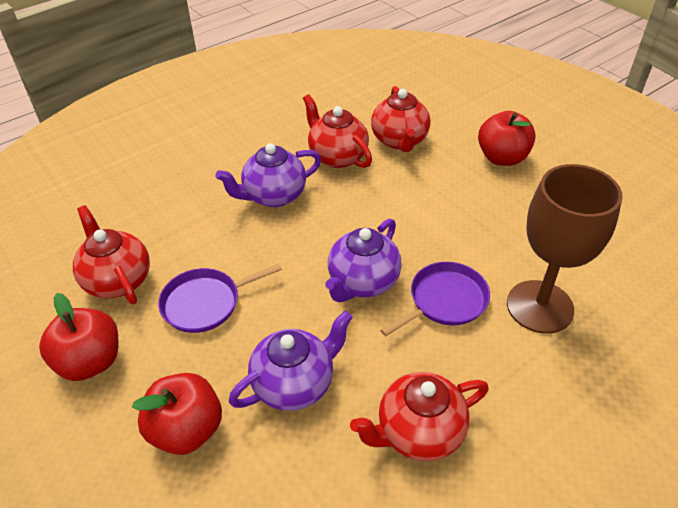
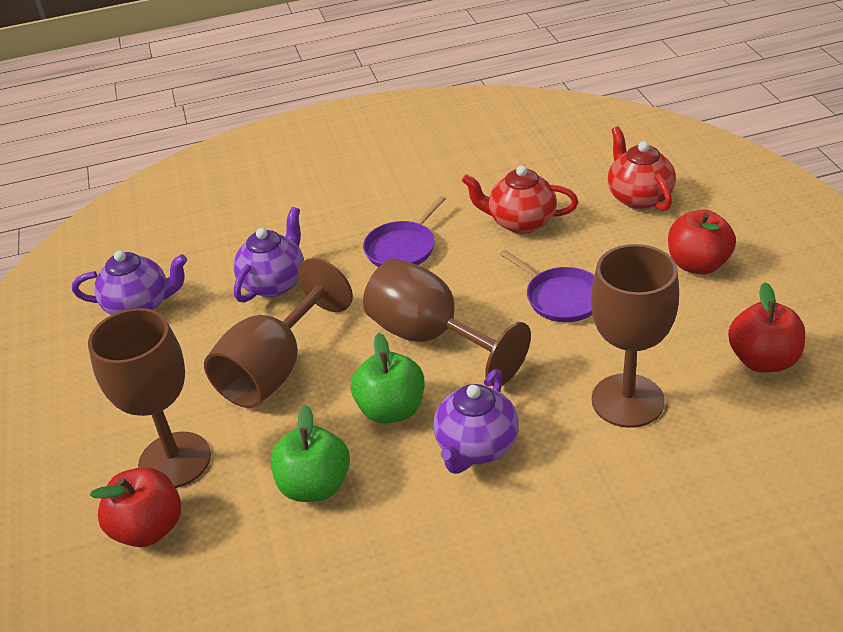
brown goblet: [507,164,622,334] = 1 -> [88,308,211,488] [204,258,353,408] [363,258,531,386] [591,244,679,428] = 4
green apple: none = 0 -> [271,405,350,502] [351,333,424,424] = 2
red teapot: [73,205,150,304] [303,94,372,168] [350,372,489,461] [371,86,431,152] = 4 -> [462,166,578,234] [608,126,676,211] = 2

